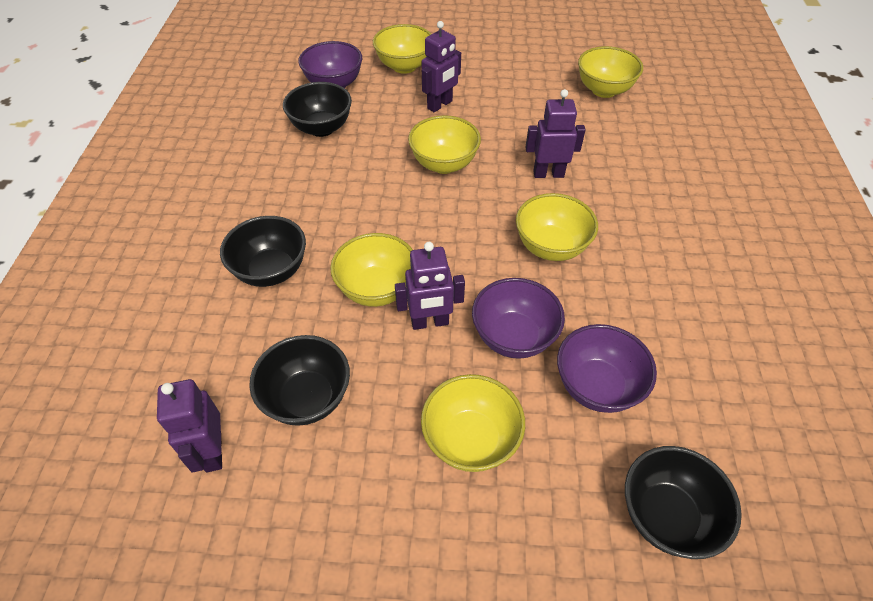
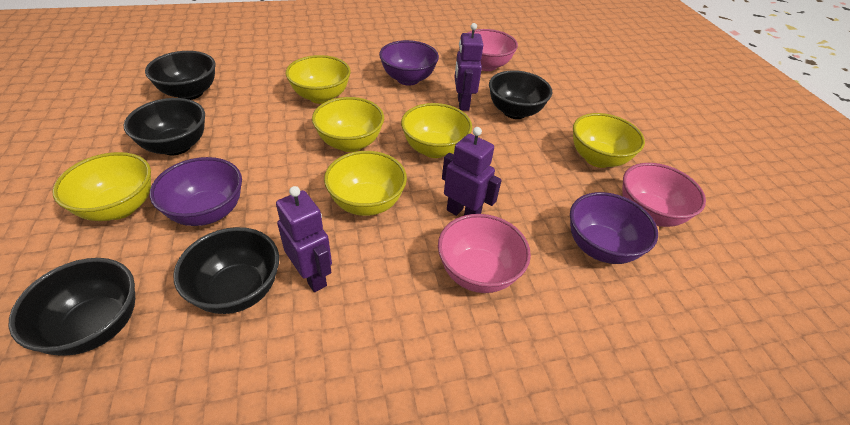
black bowl: [220,216,306,287] [249,335,350,426] [283,82,352,137] [625,446,742,559] = 4 -> [9,258,135,356] [124,98,205,155] [145,51,216,100] [173,227,279,314] [489,70,552,119] = 5
pink bowl: none = 0 -> [438,214,531,293] [467,29,518,71] [622,163,706,227] = 3
purple robot: [157,379,222,473] [395,242,465,330] [422,21,461,112] [525,89,585,178] = 4 -> [276,186,332,292] [442,127,502,216] [455,23,483,111] = 3

